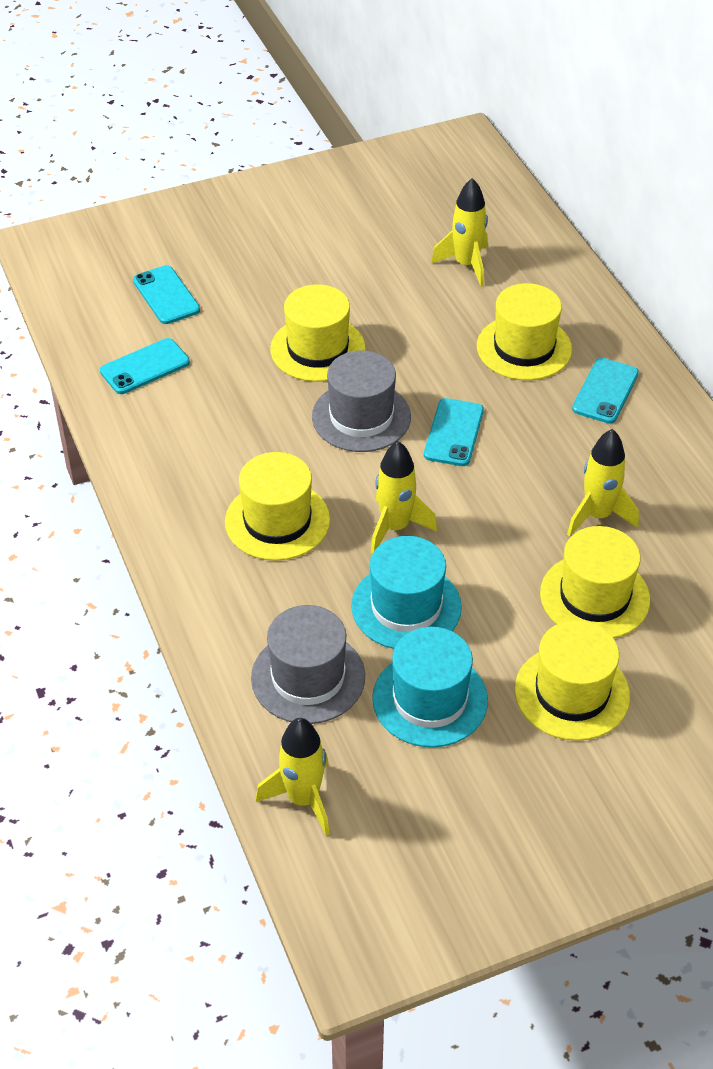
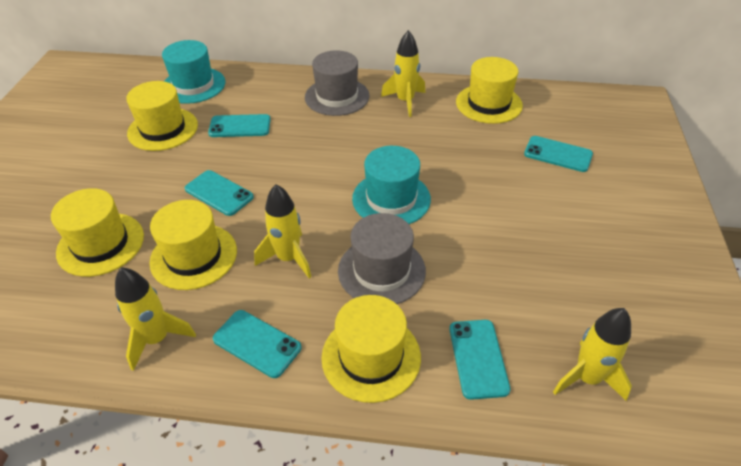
turquoise phone: [100,338,190,394] [133,265,200,324] [424,398,484,466] [572,358,639,424] = 4 -> [185,170,254,216] [208,114,271,137] [213,310,301,378] [449,320,511,400] [524,136,593,172] = 5

